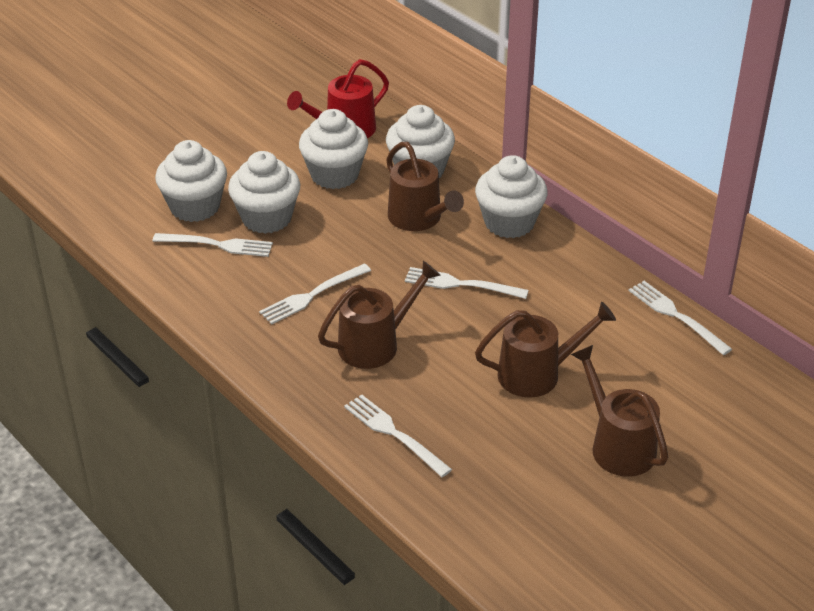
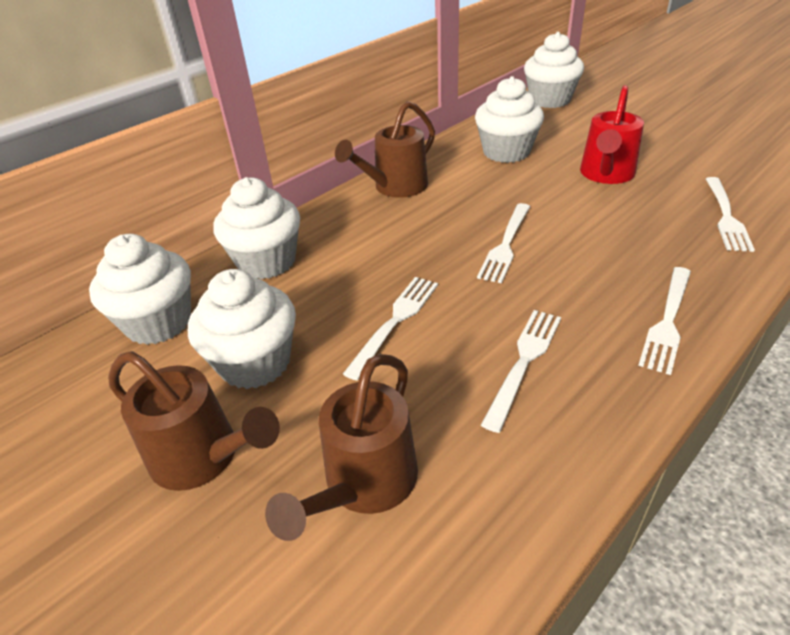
brown watering can: [318,261,441,369] [386,142,464,231] [475,302,616,398] [571,345,668,477] = 4 -> [108,351,280,491] [265,354,418,541] [335,101,435,198] = 3

